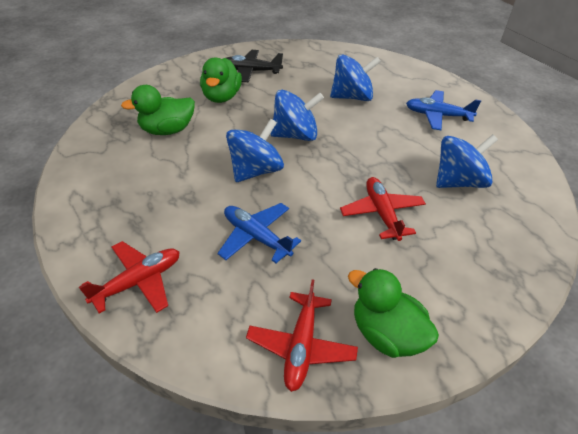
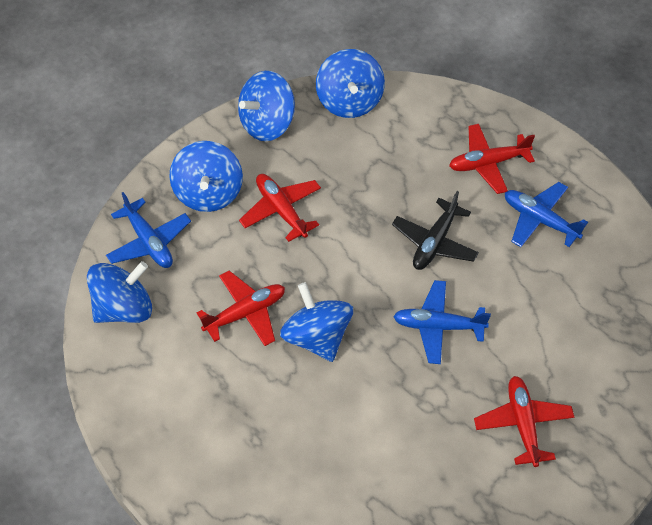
blue plane: [217,203,301,263] [406,90,481,130] = 2 -> [106,192,191,268] [393,280,491,364] [505,182,588,247] = 3
blue spinning top: [226,119,284,182] [271,90,324,141] [330,54,381,101] [436,134,498,188] = 4 -> [87,261,152,323] [169,141,243,212] [238,71,295,141] [280,282,353,362] [316,49,385,118] = 5
green duck: [121,85,195,135] [200,58,242,103] [348,268,439,358] = 3 -> none = 0
red plane: [79,241,179,314] [246,279,358,392] [340,177,426,241] = 3 -> [197,271,285,346] [239,174,321,242] [449,124,535,194] [474,376,574,467] = 4

